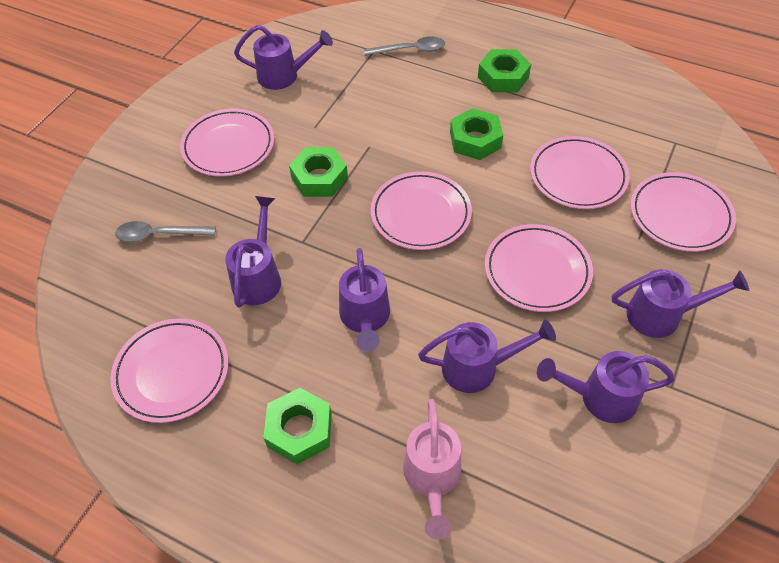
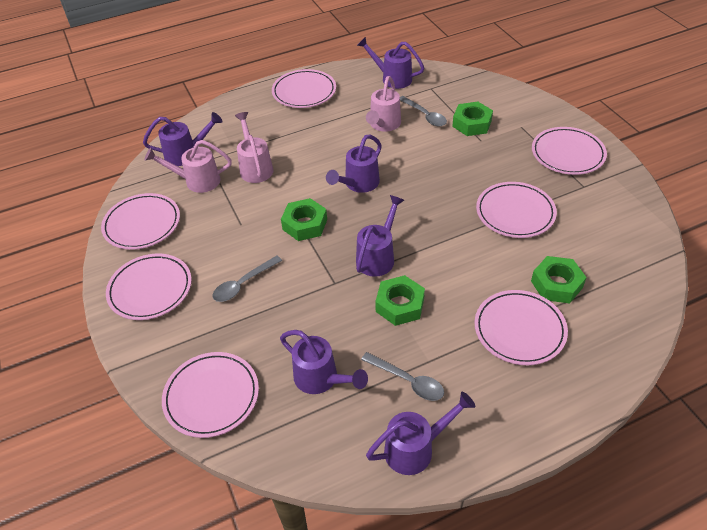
grey spoon: [115,221,216,242] [364,37,445,56] = 2 -> [213,256,282,302] [361,352,444,401] [400,96,447,126] = 3
pink plate: [110,319,229,423] [180,108,274,177] [371,171,472,250] [485,224,593,312] [530,136,630,209] [631,172,736,252] = 6 -> [101,193,180,250] [106,254,192,320] [162,352,259,438] [272,69,336,108] [475,290,568,365] [476,182,557,238] [532,127,607,175] = 7
pink watering can: [403,399,461,539] = 1 -> [144,140,232,193] [235,112,274,183] [366,76,401,132] = 3

